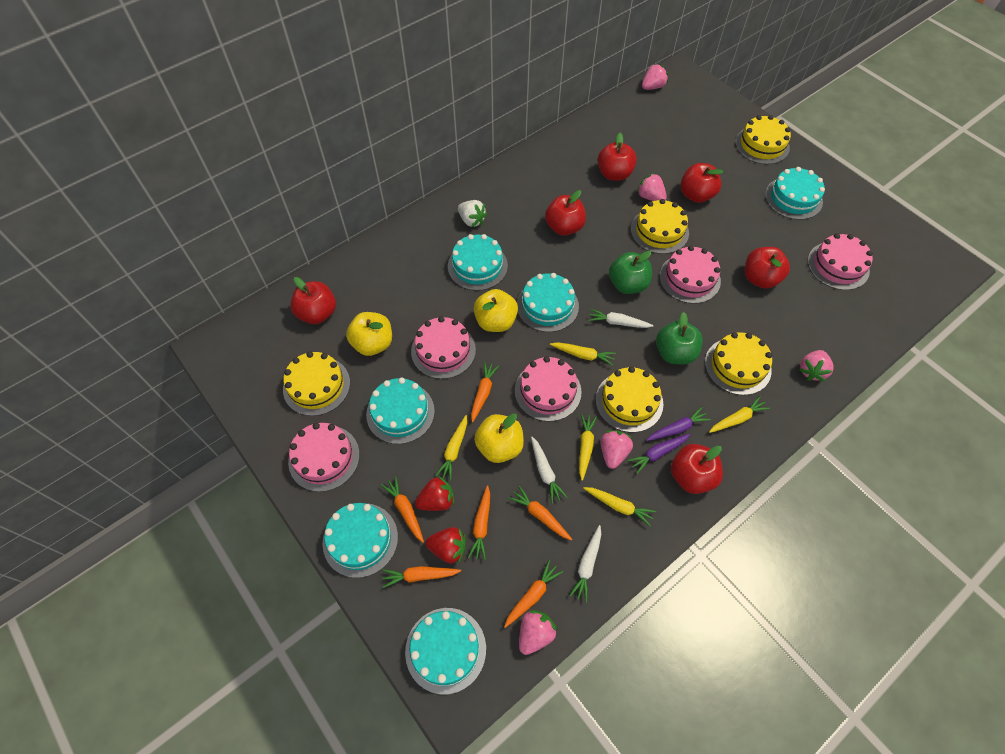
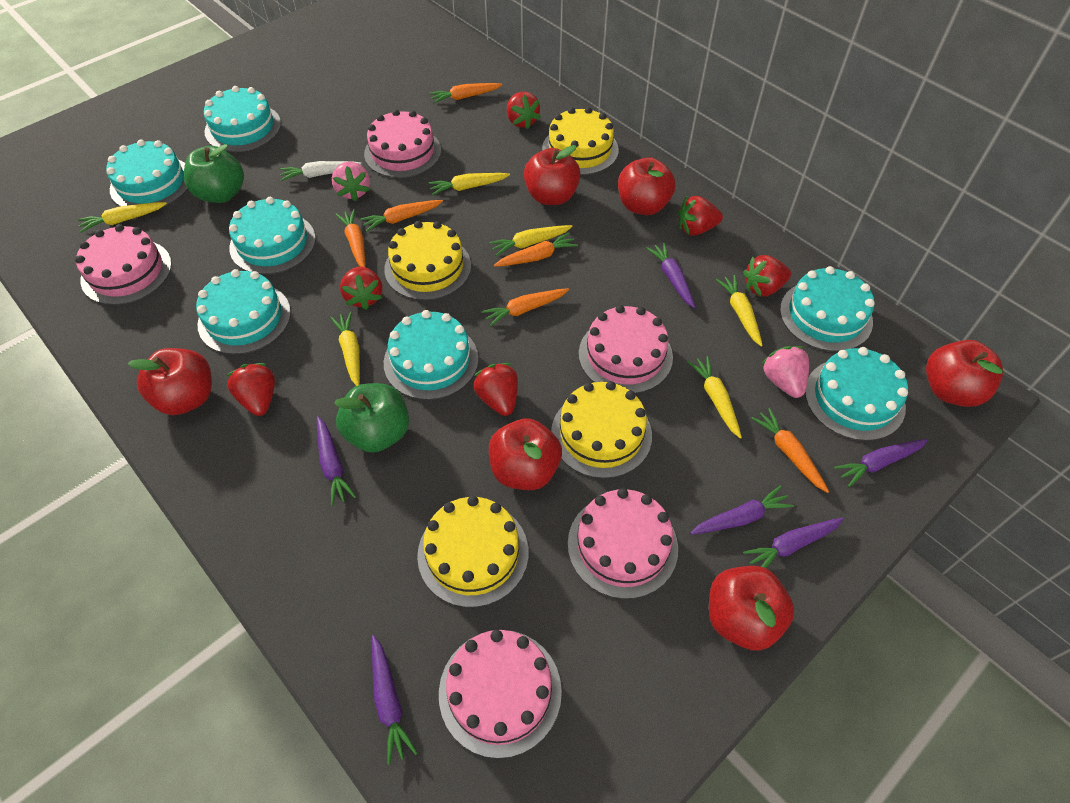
pink strawberry: [519,610,557,655] [600,430,633,469] [637,173,667,201] [642,64,668,90] [799,350,833,382] = 5 -> [332,162,370,201] [761,346,809,398] = 2
purple carrot: [627,433,691,474] [646,407,711,441] = 2 -> [317,416,356,506] [372,635,417,765] [646,243,695,308] [690,486,794,535] [743,517,844,568] [834,439,928,487] = 6
red strawberry: [415,476,454,511] [425,527,466,563] = 2 -> [226,363,275,416] [340,267,383,310] [474,363,518,416] [507,92,541,129] [678,196,723,236] [743,255,791,296] = 6
turquoise cake: [323,503,398,578] [366,378,435,444] [405,608,486,695] [448,234,508,291] [517,273,579,332] [765,167,825,220] = 6 -> [106,139,188,207] [196,269,291,355] [204,86,281,152] [229,197,316,274] [384,310,479,400] [780,266,875,351] [805,347,908,441] = 7
white carrot: [531,437,567,503] [569,525,601,602] [588,309,654,328] = 3 -> [280,161,361,181] = 1
white strawberry: [458,200,487,227] = 1 -> none = 0
yellow apple: [346,312,392,356] [474,289,518,332] [474,414,524,463] = 3 -> none = 0
yellow cake: [283,351,350,416] [596,367,663,432] [631,199,689,254] [705,332,772,395] [735,115,791,164] = 5 -> [384,221,471,300] [417,496,528,607] [542,107,619,175] [551,381,652,478] = 4
yellow carrot: [435,415,467,481] [550,342,616,366] [579,414,597,481] [583,487,656,526] [709,396,770,433] = 5 -> [78,202,167,232] [330,312,360,386] [429,173,510,195] [489,225,572,256] [688,356,742,439] [716,275,763,347] = 6

